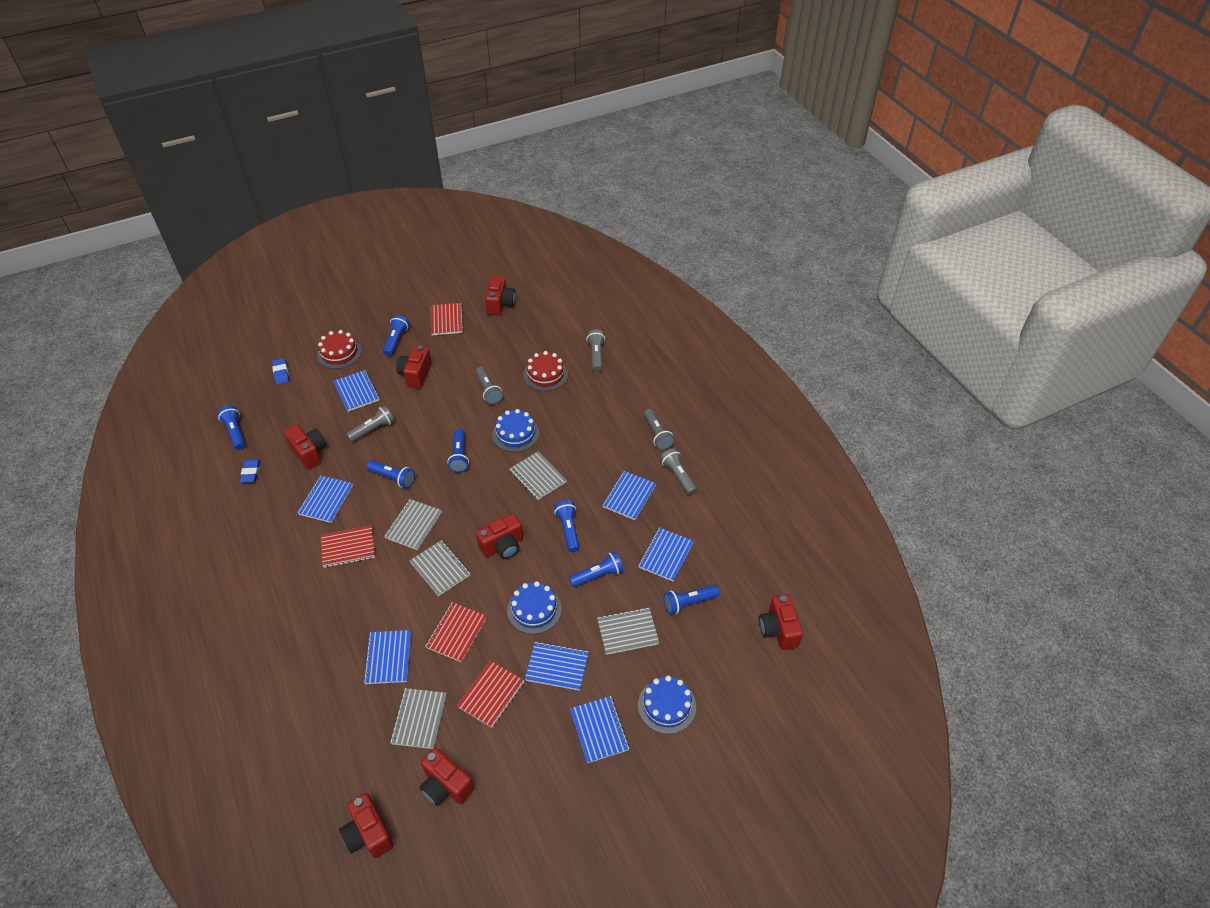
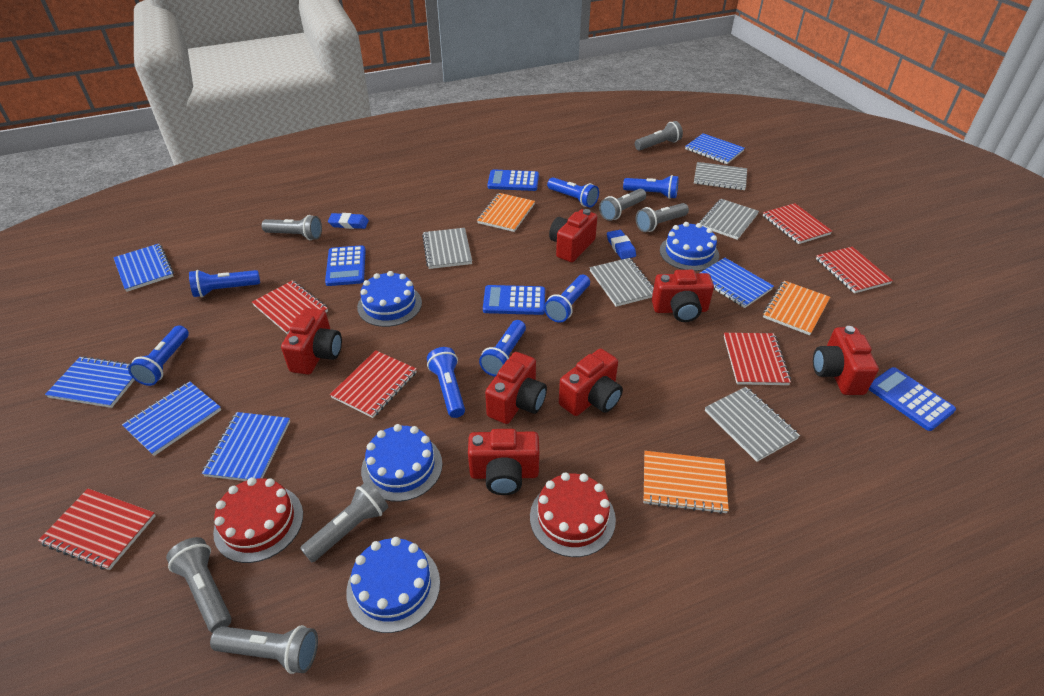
blue cake: [492,409,539,452] [507,581,562,634] [638,675,696,734] = 3 -> [346,537,440,633] [357,271,422,327] [361,424,442,502] [660,222,719,271] = 4
blue calculator: none = 0 -> [325,245,366,286] [483,285,545,315] [487,169,539,191] [869,367,956,431] = 4
blue notebook: [298,475,353,523] [334,370,380,412] [363,630,411,684] [525,641,589,691] [570,696,629,763] [602,471,656,520] [638,527,694,582] = 7 -> [45,356,134,408] [113,244,174,292] [122,381,221,456] [202,412,290,481] [685,133,745,164] [700,258,774,308] = 6
grey flashlight: [346,405,395,442] [476,367,503,404] [586,330,605,372] [644,409,674,450] [660,448,697,495] = 5 -> [166,537,232,633] [210,625,318,674] [262,215,322,240] [300,481,388,562] [599,189,646,221] [635,121,683,151] [636,203,689,232] = 7
orange notebook: none = 0 -> [477,193,535,232] [644,451,729,514] [763,281,830,335] = 3
red notebook: [321,525,375,568] [425,602,487,662] [431,303,464,335] [457,661,525,728] = 4 -> [38,489,156,570] [252,280,328,334] [330,350,417,418] [724,333,791,385] [763,203,832,244] [816,247,893,293] = 6

